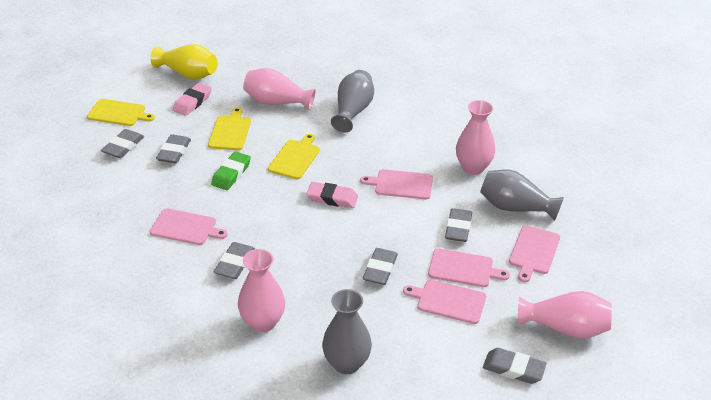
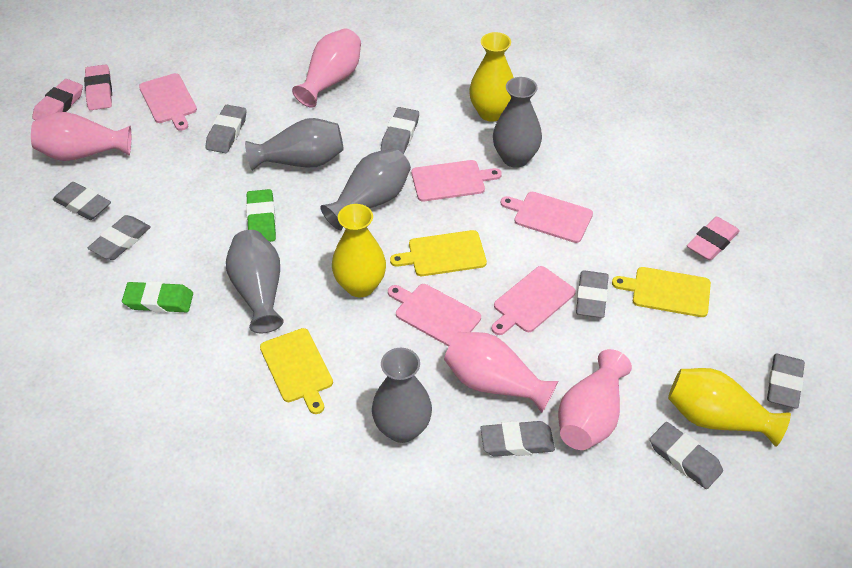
green eraser: [211,152,251,190] = 1 -> [122,281,193,313] [246,189,276,242] = 2
grey eraser: [101,129,144,158] [156,135,191,164] [214,242,255,279] [363,248,398,285] [445,208,472,242] [483,348,547,384] = 6 -> [53,182,111,220] [88,215,151,260] [205,105,247,153] [381,107,419,154] [480,421,555,457] [576,270,609,318] [650,422,723,489] [767,354,805,409] = 8
grey vase: [322,289,372,374] [331,70,374,132] [480,169,564,221] = 3 -> [226,230,284,333] [245,118,344,171] [320,148,411,230] [372,348,432,443] [493,77,542,168] = 5
pink eraser: [173,83,212,116] [306,182,358,208] = 2 -> [32,79,83,120] [84,64,112,110] [687,217,740,261] = 3
yellow vase: [150,44,218,79] = 1 -> [332,204,386,297] [469,32,514,122] [668,368,791,447] = 3

